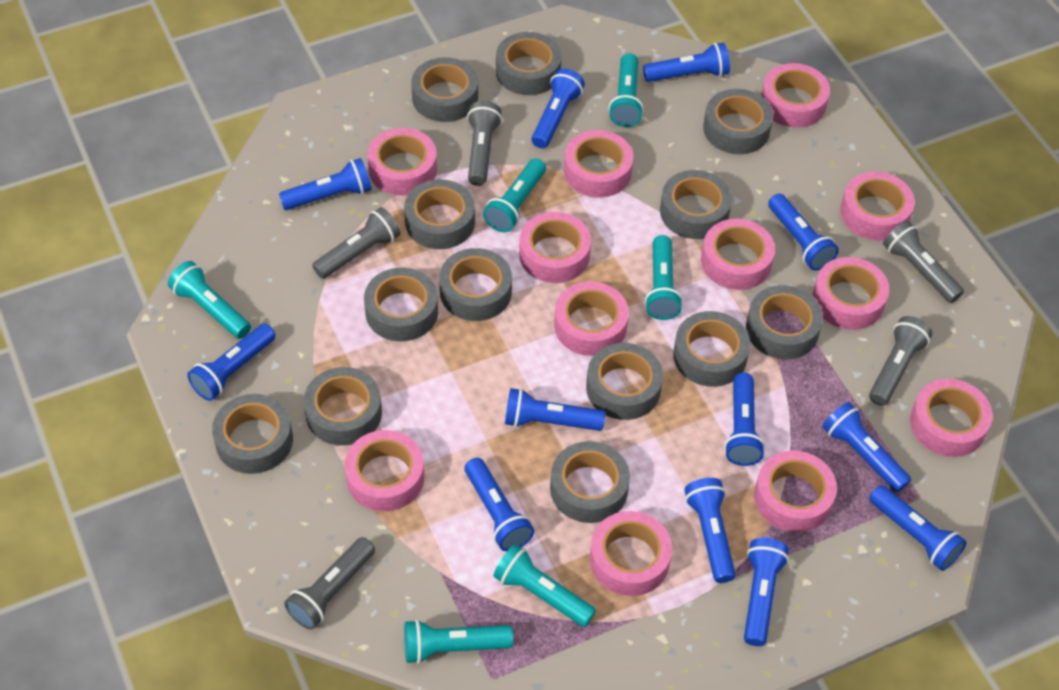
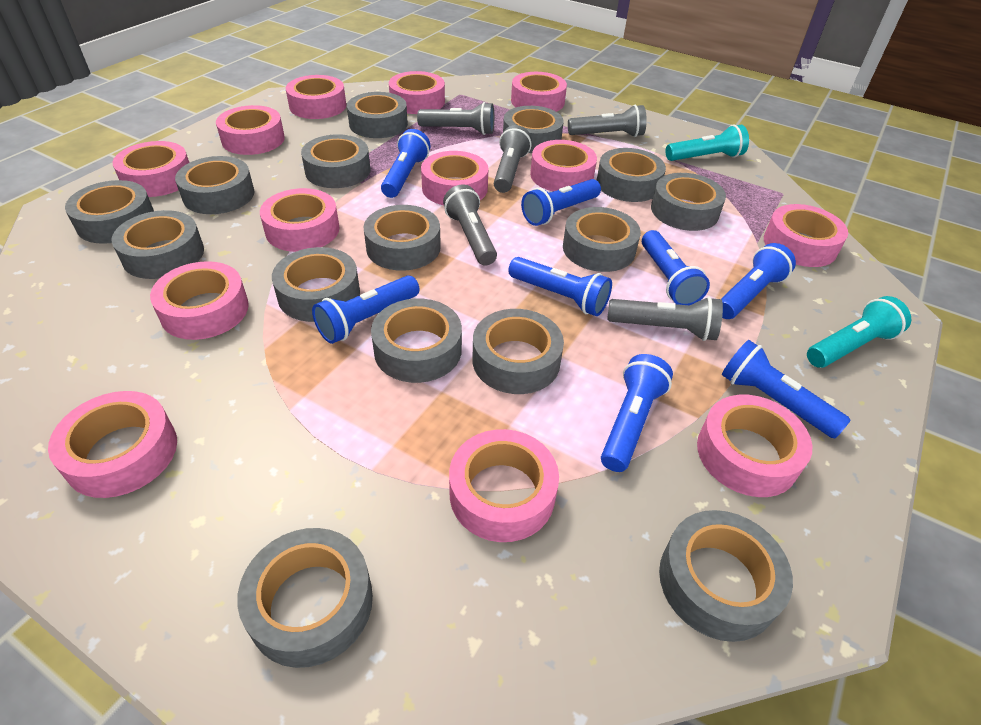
blue flashlight: [187,324,276,401] [279,158,372,210] [465,458,534,551] [505,388,605,431] [531,68,585,149] [643,42,730,82] [685,478,736,583] [724,373,765,466] [744,538,789,646] [768,194,839,270] [822,402,911,492] [869,485,967,571] = 12 -> [312,275,420,344] [381,129,431,198] [508,257,612,316] [521,179,601,226] [601,354,673,472] [642,230,710,305] [721,243,796,319] [722,340,850,438] = 8
grey tape: [212,394,293,474] [303,367,382,446] [364,268,438,341] [404,179,475,249] [411,57,478,122] [439,248,512,321] [496,32,562,95] [550,441,630,523] [586,343,663,420] [660,170,732,239] [673,311,750,387] [703,89,773,154] [746,285,823,360] = 13 -> [65,180,154,244] [111,210,204,279] [175,156,255,214] [237,528,373,668] [272,247,360,322] [301,134,370,188] [347,92,408,138] [363,205,441,271] [371,299,462,383] [473,309,564,394] [503,106,564,153] [563,207,641,272] [597,148,666,202] [651,173,726,231] [659,510,793,642] = 15
pink tape: [345,430,424,511] [367,128,437,196] [519,212,591,283] [554,282,629,356] [564,130,633,198] [590,511,672,596] [701,219,775,290] [754,450,837,532] [761,63,830,128] [813,257,889,330] [840,172,915,241] [910,379,993,457] = 12 -> [48,391,177,498] [113,141,190,197] [150,261,249,340] [216,105,285,155] [260,188,340,252] [286,75,346,119] [389,71,445,114] [421,151,489,205] [449,429,559,542] [511,72,567,112] [530,140,597,191] [697,395,812,497] [764,204,848,267] = 13
turquoise flashlight: [168,261,251,339] [404,619,513,664] [483,158,546,232] [493,544,596,627] [608,53,643,127] [645,235,683,320] = 6 -> [666,124,749,161] [807,296,911,368] = 2

